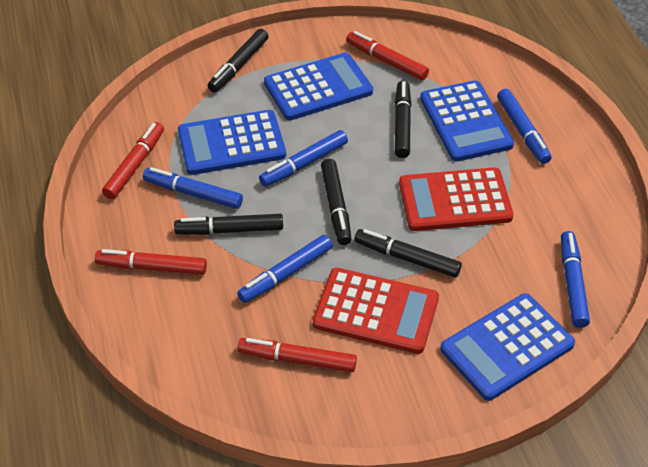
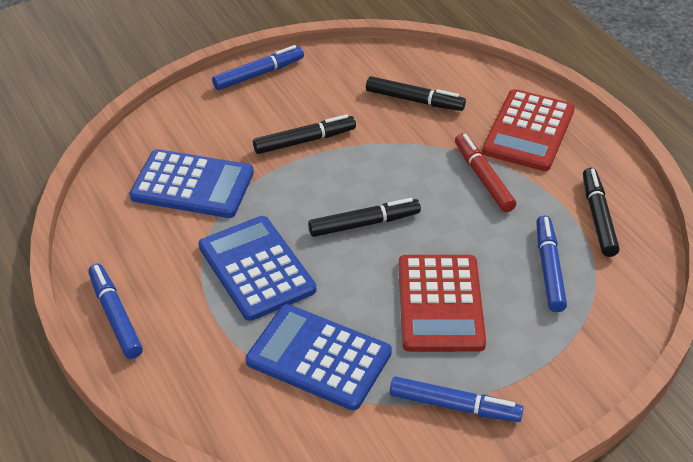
black marker: [174,214,283,235] [208,29,269,93] [321,159,351,245] [354,229,462,278] [395,80,411,158] = 5 -> [253,114,356,154] [308,198,421,237] [366,76,466,111] [583,168,619,257] = 4
blue calculator: [178,110,286,175] [264,53,373,120] [420,80,514,162] [440,293,575,401] = 4 -> [130,149,254,218] [199,216,316,321] [246,304,392,410] = 3
blue marker: [143,167,243,209] [237,235,332,303] [259,130,348,187] [497,89,551,164] [561,231,590,328] = 5 -> [88,263,143,359] [212,45,304,90] [390,377,524,422] [536,215,567,312] = 4
red marker: [95,249,207,275] [102,122,164,199] [238,338,357,372] [346,31,429,80] = 4 -> [455,133,516,212] = 1

